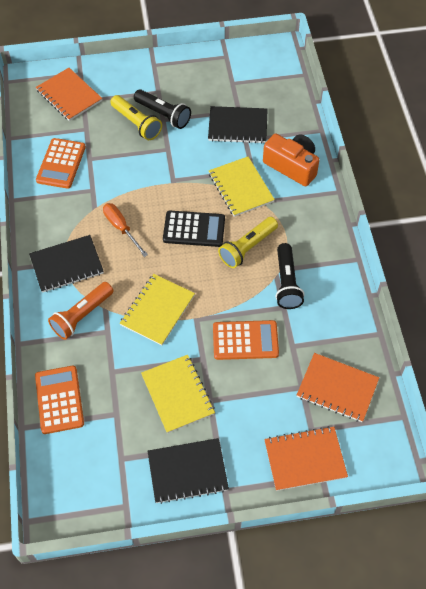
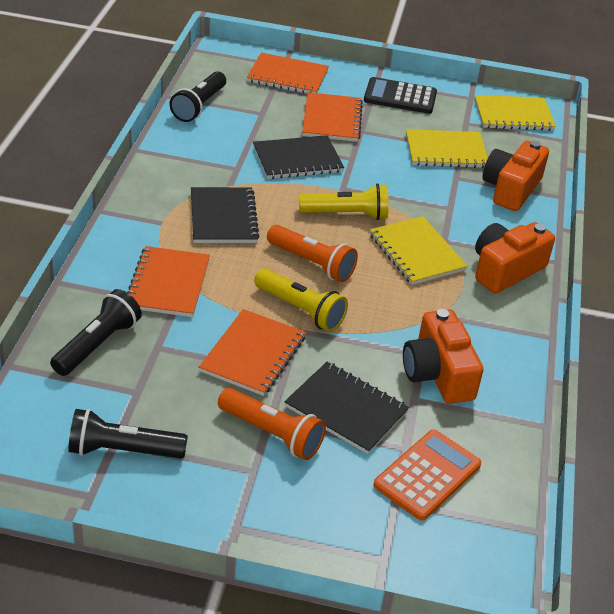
black flashlight: [134,89,191,129] [276,243,304,309] = 2 -> [50,289,142,376] [68,409,188,458] [170,71,226,122] = 3
orange calculator: [35,366,84,434] [36,138,86,189] [213,320,279,360] = 3 -> [373,429,481,521] = 1
orange camera: [263,134,319,187] = 1 -> [403,309,483,404] [475,222,555,293] [483,141,549,211] = 3
orange flashlight: [48,282,114,340] = 1 -> [218,388,326,460] [267,225,358,282] = 2
orange notebook: [36,68,102,121] [264,426,348,491] [297,353,379,422] = 3 -> [127,246,210,317] [199,309,306,396] [247,53,329,93] [302,92,363,142] = 4
orange screwdriver: [103,203,148,257] = 1 -> none = 0

